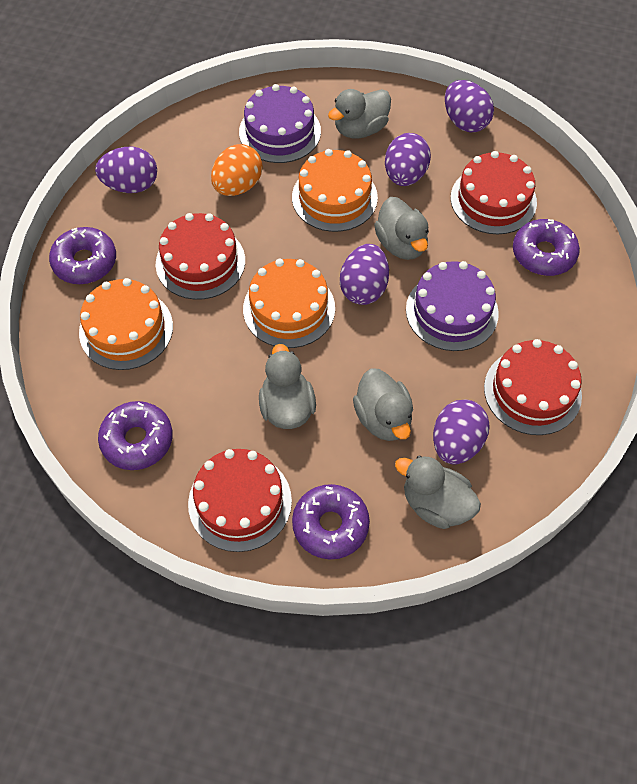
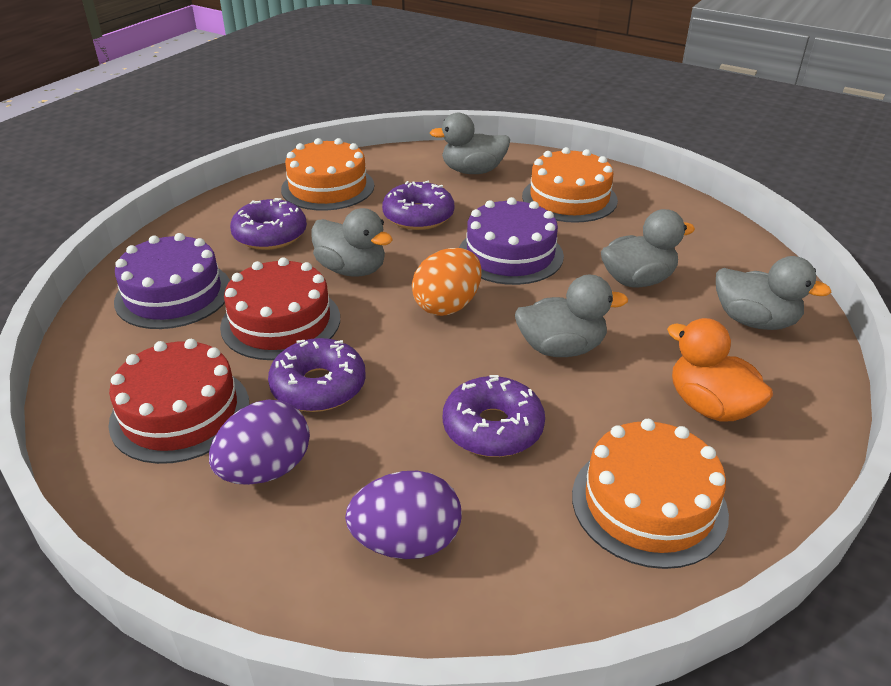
orange duck: none = 0 -> [667,318,773,422] = 1
purple egg: [95,147,157,193] [340,244,389,305] [385,133,431,186] [433,399,490,465] [445,80,494,132] = 5 -> [209,399,310,485] [345,471,462,559] = 2
red cake: [156,213,245,300] [188,449,292,552] [451,151,537,234] [484,339,582,435] = 4 -> [108,339,249,464] [220,257,340,360] = 2

